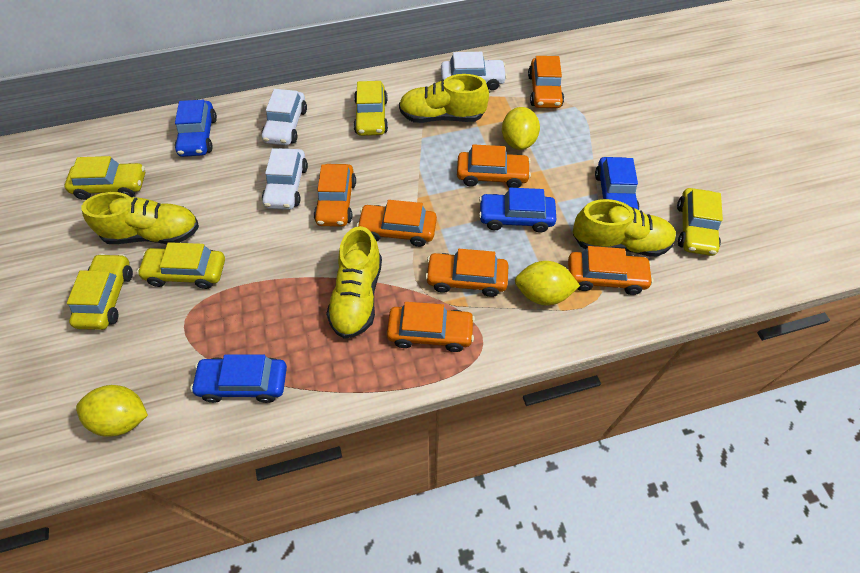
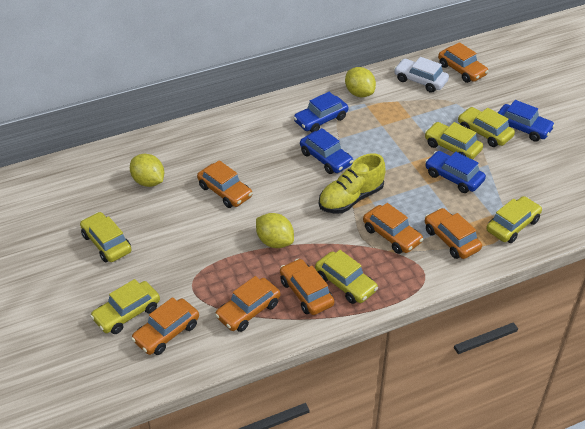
white car: [262,89,307,145] [262,148,308,210] [441,52,507,90] = 3 -> [394,57,449,93] = 1
yellow car: [65,156,145,200] [67,253,133,330] [137,242,225,289] [354,81,388,136] [677,188,723,256] = 5 -> [80,212,132,262] [90,279,160,334] [315,250,378,304] [425,122,483,160] [458,107,515,147] [486,196,542,243] = 6
yellow shoe: [81,192,199,244] [326,226,382,339] [399,74,489,123] [573,199,676,257] = 4 -> [319,153,386,214] = 1

